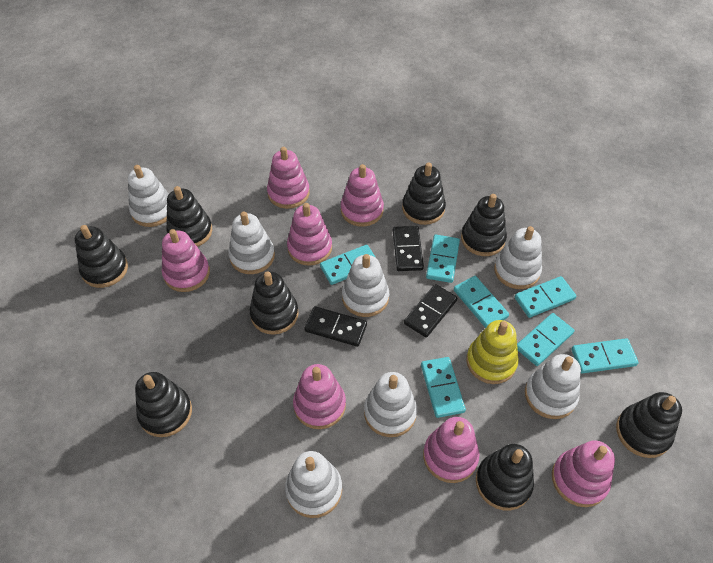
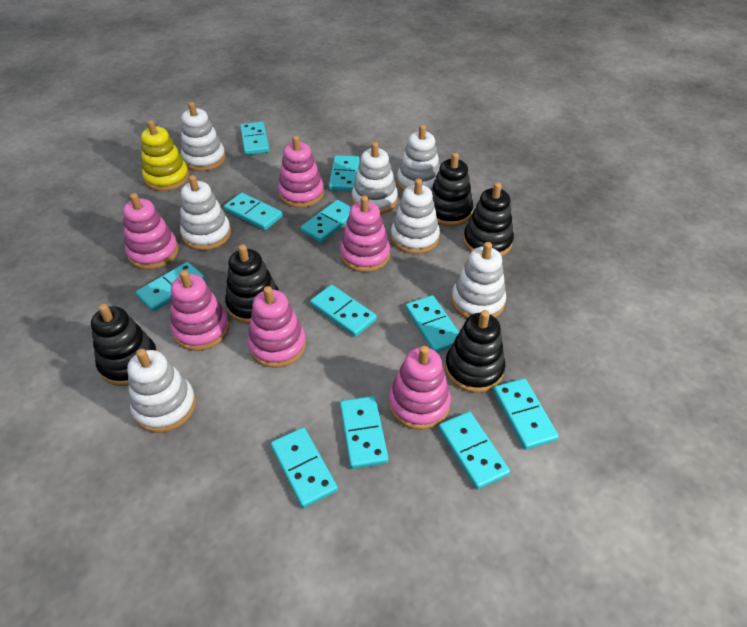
black domino: [304,306,367,347] [393,226,424,271] [404,284,458,338] = 3 -> none = 0
black stacking toy: [75,225,128,288] [135,372,192,437] [166,186,212,247] [250,271,299,335] [402,162,446,225] [461,194,507,256] [476,444,534,511] [616,392,682,458] = 8 -> [91,304,158,386] [225,244,279,324] [431,153,473,226] [445,310,505,393] [463,182,514,256] = 5
pink stacking toy: [162,229,210,292] [267,147,310,209] [287,203,332,266] [293,364,346,429] [341,164,384,227] [423,417,479,483] [552,440,615,507] = 7 -> [123,193,179,269] [171,270,229,351] [248,286,306,368] [278,135,324,208] [340,196,390,272] [389,346,451,430] = 6
turquoise domino: [320,245,377,285] [421,357,466,418] [426,235,460,283] [454,276,509,328] [515,276,577,318] [517,313,574,366] [571,338,639,374] = 7 -> [136,262,205,312] [224,193,283,230] [240,122,270,155] [271,427,338,508] [301,200,351,243] [310,285,377,337] [329,155,360,191] [340,396,389,469] [405,295,459,353] [438,412,510,490] [493,378,559,450] = 11

